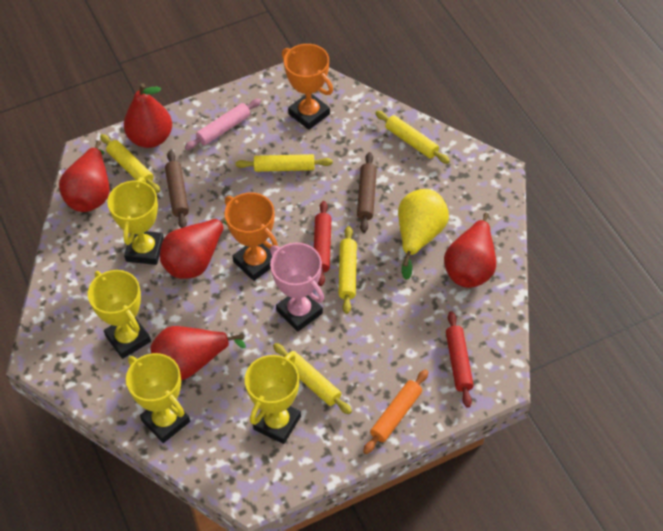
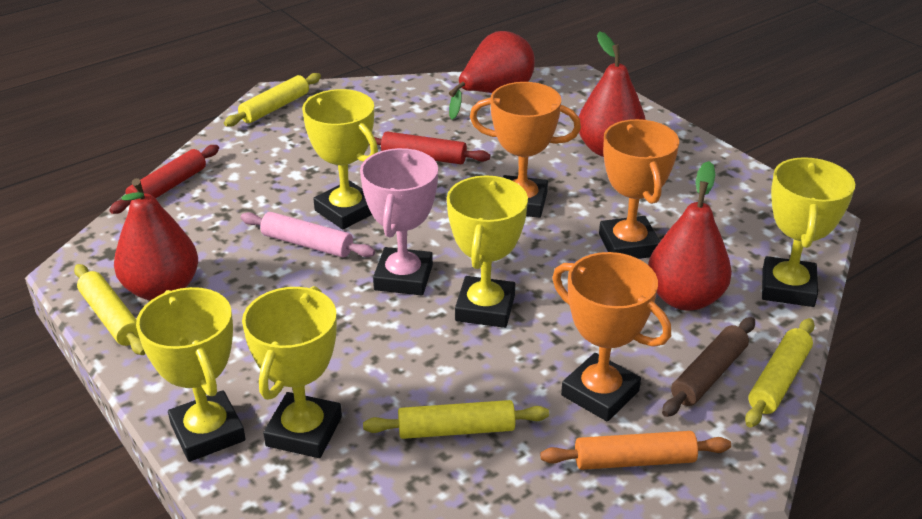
brown rolling pin: [165,150,189,228] [357,152,377,233] = 2 -> [662,317,755,417] = 1
orange trophy: [225,192,278,281] [282,44,333,130] = 2 -> [470,82,581,218] [552,252,671,422] [599,119,679,259] = 3
red pear: [59,141,110,212] [124,83,172,148] [150,326,246,380] [160,218,227,279] [444,213,496,288] = 5 -> [114,178,198,301] [449,31,535,120] [579,31,646,157] [648,161,732,311] = 4
yellow pear: [398,189,449,280] = 1 -> none = 0
yellow rolling pin: [100,134,160,193] [235,154,333,172] [273,343,352,414] [339,226,357,314] [375,111,450,164] = 5 -> [74,264,146,355] [224,73,321,127] [363,400,549,439] [745,318,815,427] = 4
yellow trophy: [88,270,151,359] [107,177,164,265] [126,353,190,443] [245,352,301,444] = 4 -> [136,287,246,462] [242,286,342,458] [302,89,378,229] [447,176,528,328] [762,157,855,307] = 5

